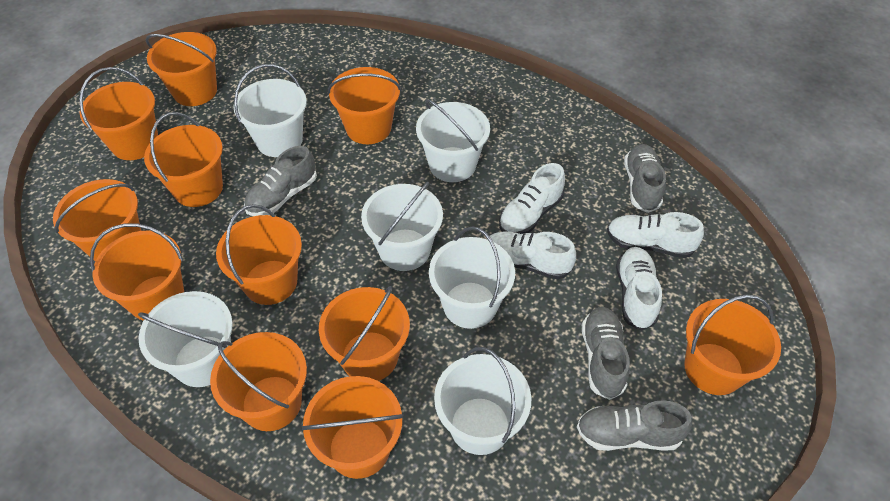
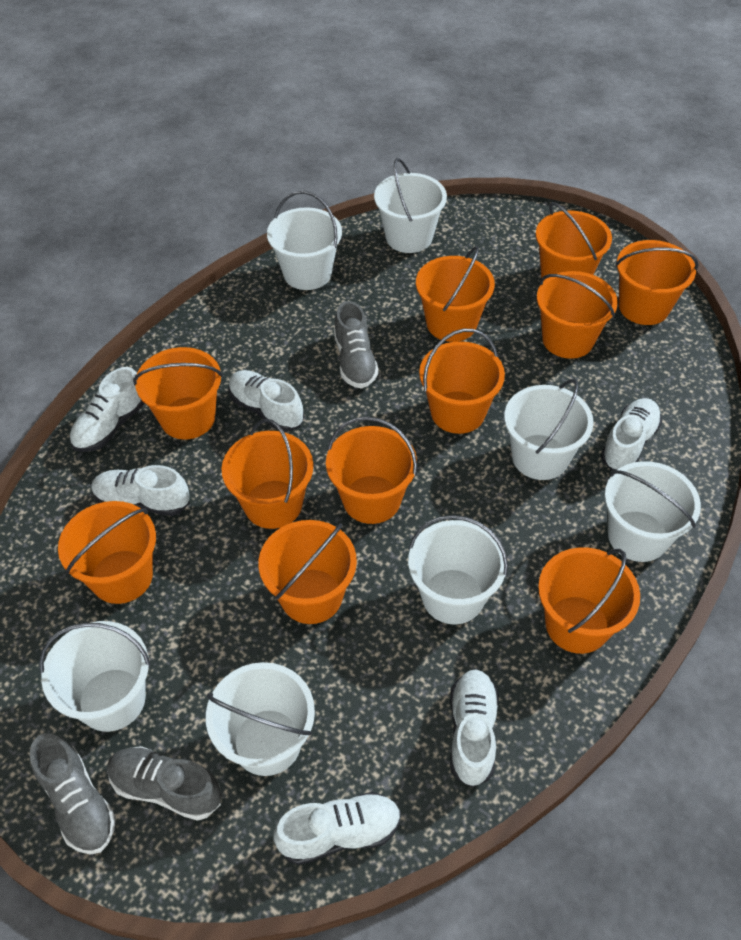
grey shoe: [244,146,317,216] [577,400,692,451] [582,307,630,400] [624,144,666,213] = 4 -> [30,733,116,854] [107,746,221,821] [334,301,379,388] = 3
white bucket: [138,291,233,387] [233,64,307,157] [361,182,443,271] [416,99,490,182] [429,227,515,329] [434,347,532,455] = 6 -> [39,621,151,732] [206,662,315,776] [267,191,342,290] [374,158,447,253] [408,515,508,624] [504,379,594,480] [605,461,701,562] = 7
white shoe: [487,231,576,279] [499,163,565,234] [607,212,704,258] [616,247,662,330] = 4 -> [70,367,145,452] [92,465,190,516] [228,370,304,432] [273,792,401,865] [450,670,499,788] [601,398,662,471] = 6

